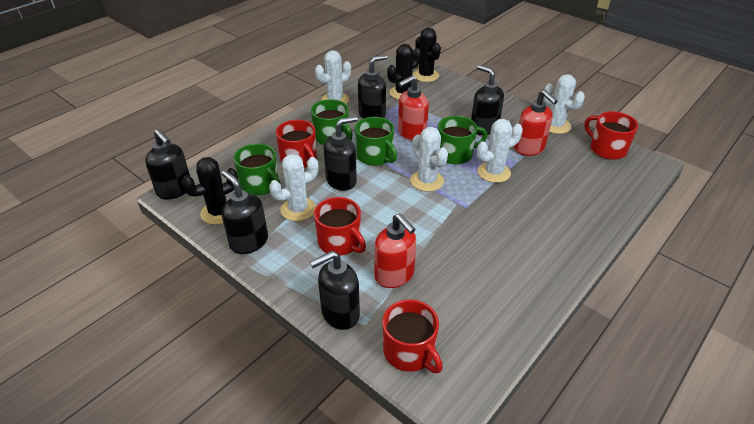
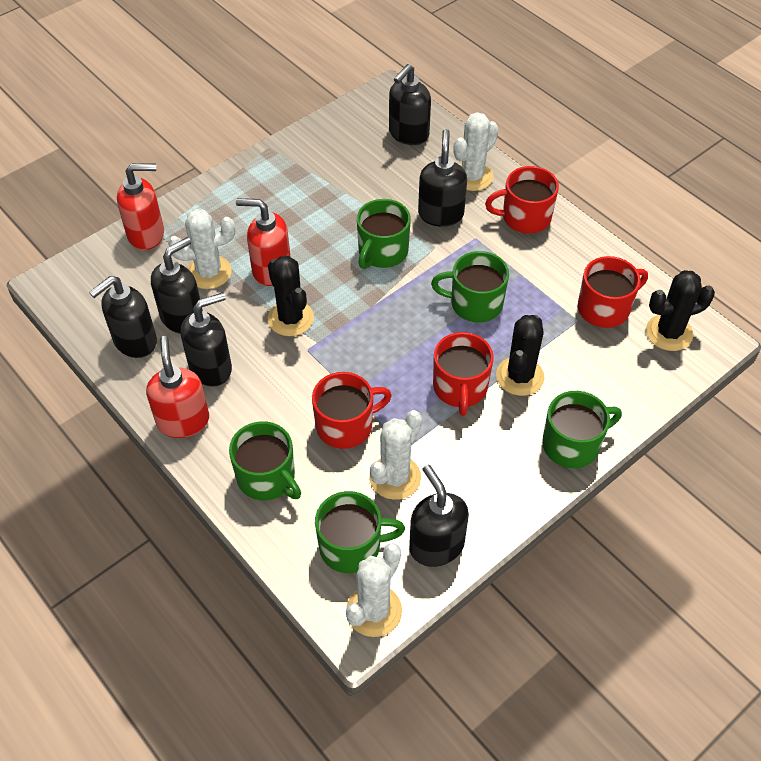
green mug: [233,143,281,196] [311,99,353,145] [355,117,397,166] [438,116,488,164] = 4 -> [229,421,301,500] [315,491,405,573] [357,199,411,269] [431,251,509,323] [542,391,622,468] = 5
white cactus: [269,154,319,221] [315,50,351,104] [410,127,448,192] [477,119,523,183] [544,74,585,134] = 5 -> [168,209,235,289] [346,543,402,637] [370,410,422,500] [453,112,499,191] = 4

